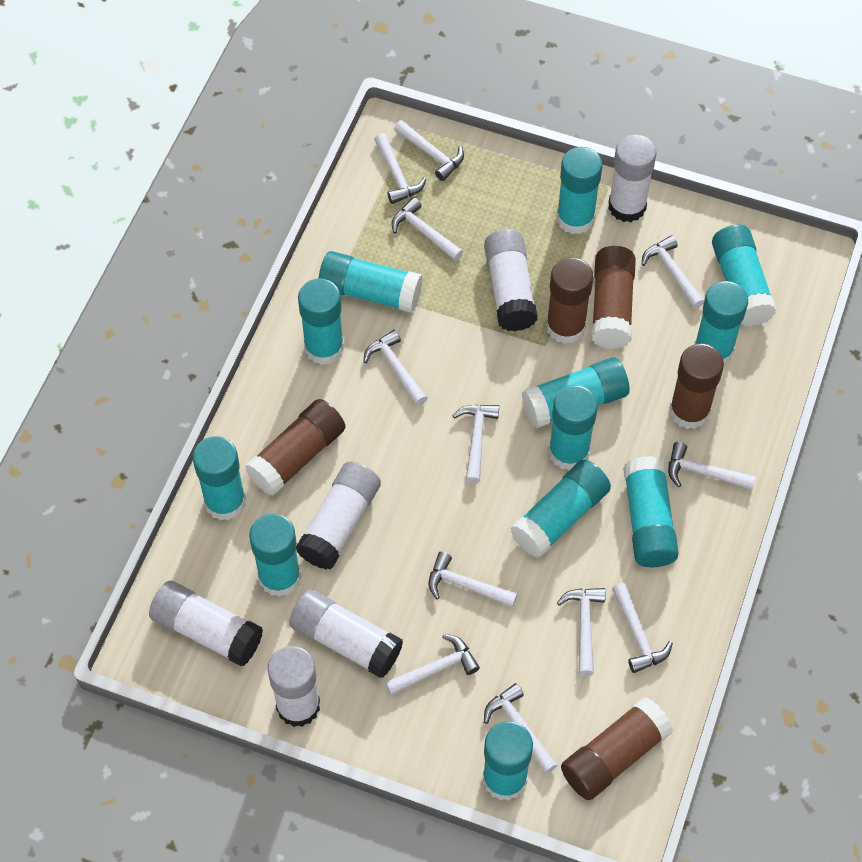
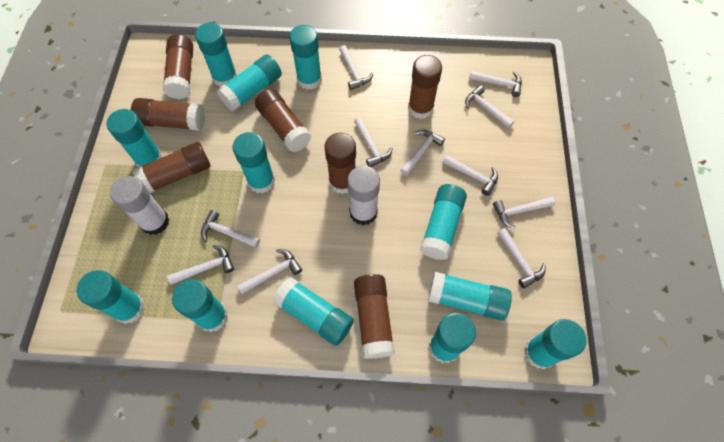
brown glue stick: [245,399,345,496] [546,257,593,344] [561,697,673,800] [592,246,636,349] [669,344,724,429] = 5 -> [131,98,205,131] [133,142,211,193] [163,34,193,99] [255,89,311,152] [324,133,356,194] [354,274,395,359] [408,55,442,119] = 7
white glue stick: [149,581,263,666] [268,646,320,727] [289,589,403,678] [296,462,381,570] [484,229,538,331] [608,134,657,222] = 6 -> [110,176,170,235] [347,166,380,225] = 2
white hammer: [363,330,427,406] [374,133,426,204] [385,634,480,695] [391,197,463,261] [394,120,464,181] [428,552,518,607] [453,405,499,484] [484,683,557,774] [557,588,606,676] [612,583,673,673] [642,235,704,309] [668,442,756,490] = 12 -> [167,245,234,285] [201,210,260,248] [237,249,302,294] [339,45,373,90] [354,117,393,167] [400,130,445,176] [442,155,498,196] [465,85,514,128] [469,71,522,97] [493,197,555,229] [497,228,546,289] = 11

